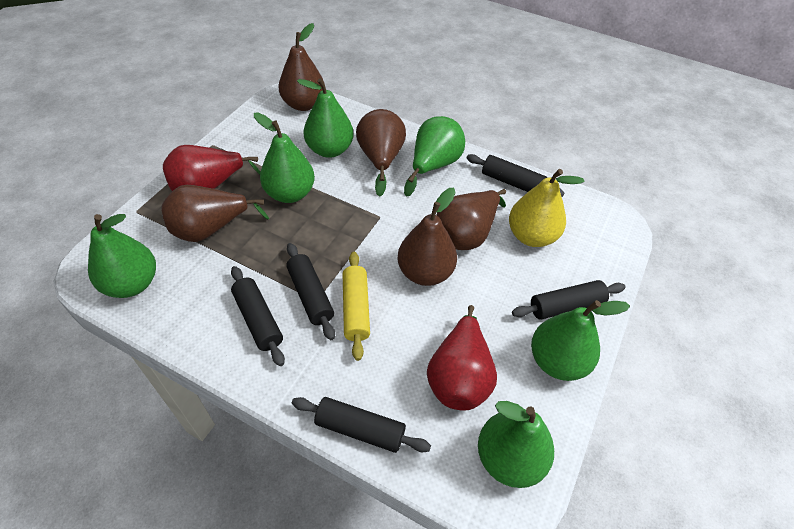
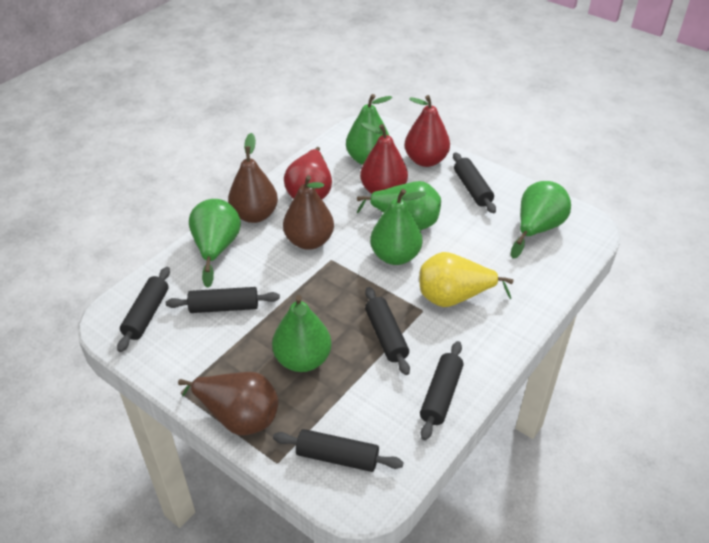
black rolling pin: [231,266,285,366] [286,243,335,340] [292,397,431,453] [466,154,564,197] [512,280,625,320] = 5 -> [117,267,170,352] [166,287,280,313] [273,429,404,472] [365,287,410,375] [420,341,464,440] [453,152,496,213] = 6
brown pear: [162,185,269,242] [279,23,325,111] [356,109,406,197] [397,188,457,286] [437,189,506,250] = 5 -> [178,372,279,435] [228,133,278,223] [283,175,334,250] = 3
red pear: [163,145,261,191] [427,305,497,411] = 2 -> [284,147,332,199] [360,122,408,194] [405,95,450,167] = 3
yellow rolling pin: [343,252,370,361] = 1 -> none = 0

